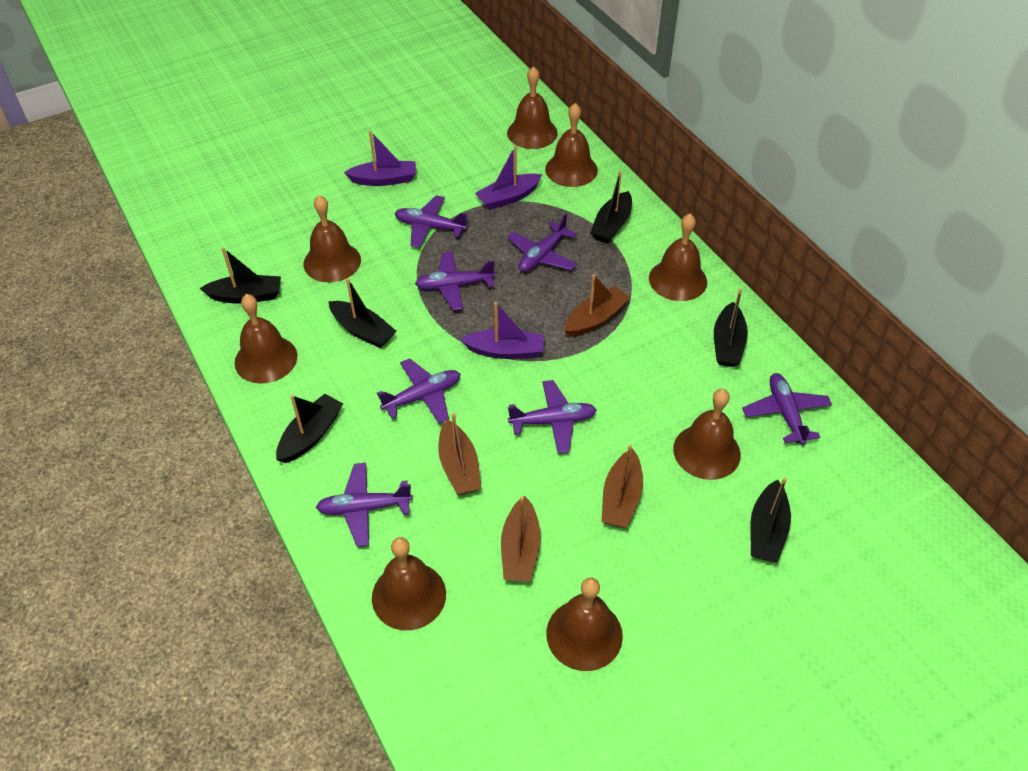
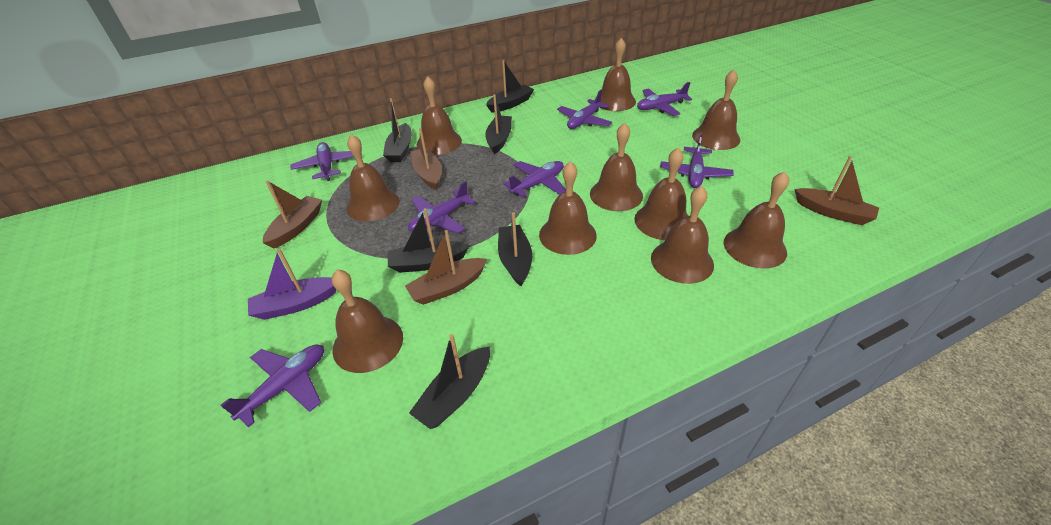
brown bell: [235,294,298,384] [304,195,361,282] [372,537,446,630] [507,66,558,149] [545,103,598,187] [546,577,623,671] [649,214,707,301] [673,388,741,480] = 8 -> [332,269,403,373] [346,134,400,222] [417,76,462,155] [539,161,597,255] [590,123,643,211] [595,38,636,111] [634,147,688,240] [651,186,714,284] [692,69,740,150] [724,171,789,269] = 10
purple boat: [344,131,416,186] [460,302,544,359] [475,146,542,210] = 3 -> [248,248,337,320] = 1

